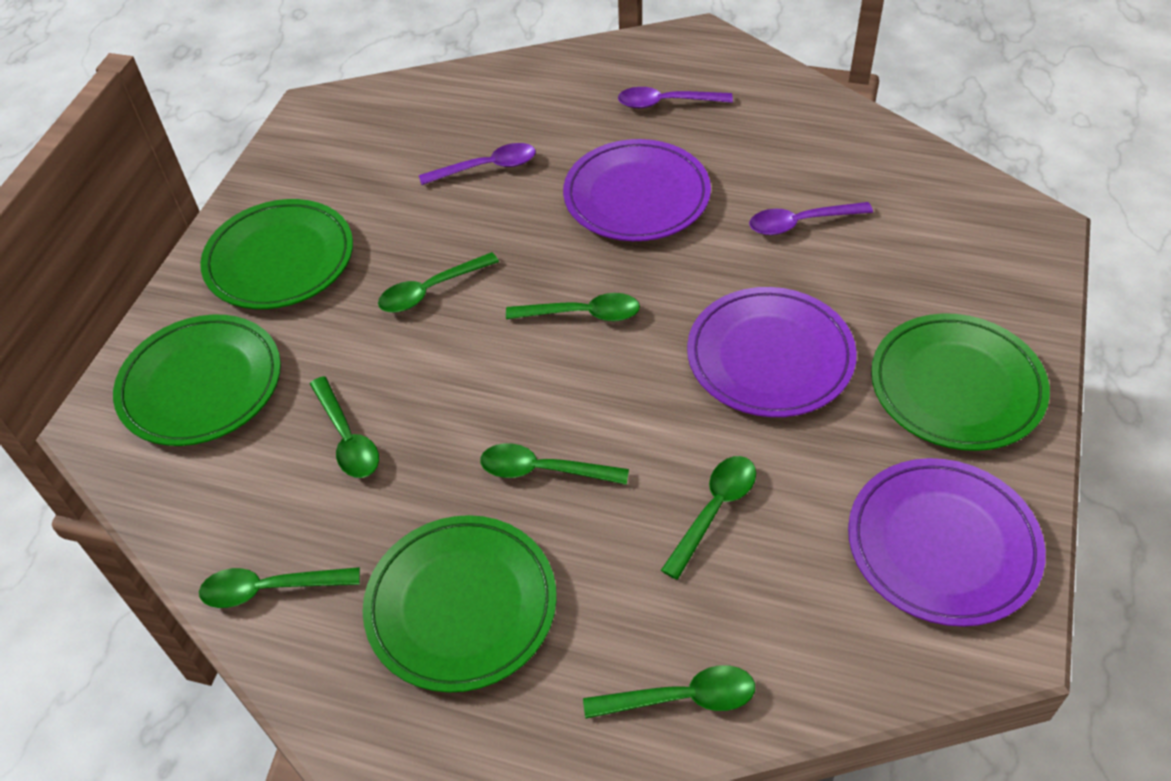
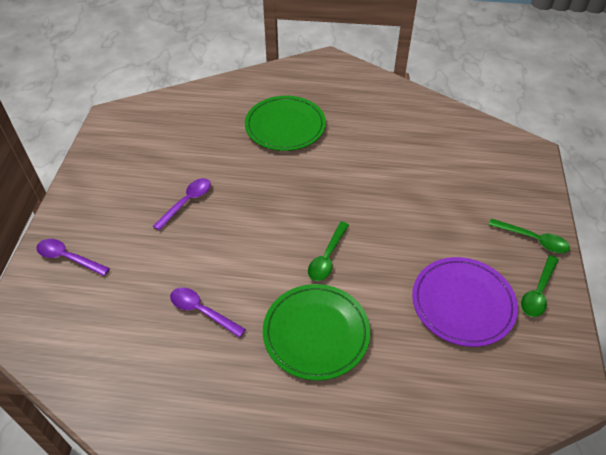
green plate: [113,315,281,446] [200,199,353,309] [363,515,557,693] [871,313,1050,451] = 4 -> [245,96,326,151] [263,284,370,380] = 2
green spoon: [199,567,360,608] [310,376,379,478] [378,252,499,312] [480,443,629,485] [506,293,640,321] [583,665,755,719] [661,456,756,580] = 7 -> [308,222,349,281] [489,218,570,253] [521,255,559,317] = 3
purple plate: [563,139,711,241] [687,287,857,417] [848,458,1046,627] = 3 -> [412,257,518,347] = 1

